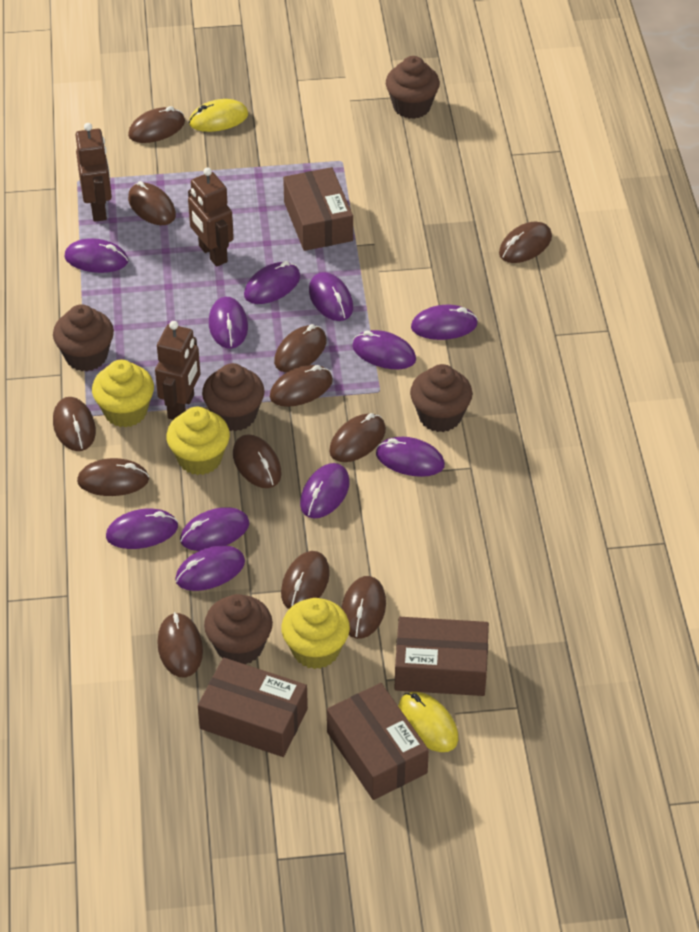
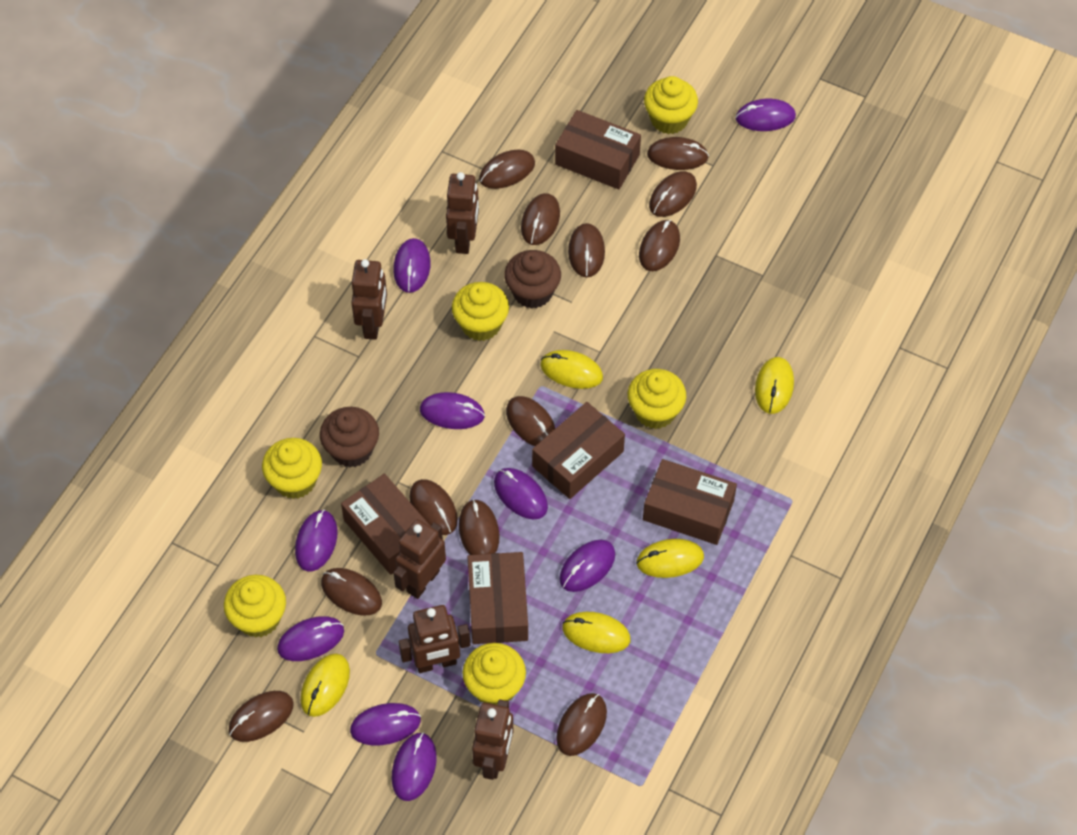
brown box: [198,657,308,757] [283,167,353,251] [327,683,429,800] [395,617,489,696] = 4 -> [341,474,430,575] [467,552,528,644] [532,402,625,499] [555,110,641,190] [643,459,737,545] = 5
brown cupcake: [53,304,114,371] [202,363,265,431] [204,594,273,664] [386,56,440,119] [410,364,473,432] = 5 -> [320,407,379,467] [504,250,561,309] = 2
brown robot: [76,123,112,222] [155,321,200,420] [188,167,234,267] = 3 -> [351,259,387,340] [394,519,446,599] [399,605,470,673] [446,172,479,254] [472,700,513,780] = 5
purple mouse: [64,238,128,273] [106,509,178,549] [175,545,245,591] [180,507,249,551] [209,297,248,349] [244,261,300,304] [300,463,350,518] [309,272,353,321] [352,330,416,369] [376,437,445,477] [411,305,478,340] = 11 -> [277,616,344,661] [295,510,337,571] [350,703,421,745] [391,732,437,801] [393,238,431,293] [420,392,485,429] [494,468,548,519] [559,540,615,592] [736,99,796,131] = 9
yellow cupcake: [92,360,154,428] [166,407,230,475] [281,598,350,669] = 3 -> [224,575,286,638] [262,438,322,499] [452,282,509,341] [463,643,526,705] [628,369,686,429] [644,76,698,134] = 6
yellow mouse: [189,99,248,132] [398,692,458,752] = 2 -> [301,653,350,717] [540,350,603,389] [562,612,631,653] [636,539,704,578] [755,357,794,414] = 5

